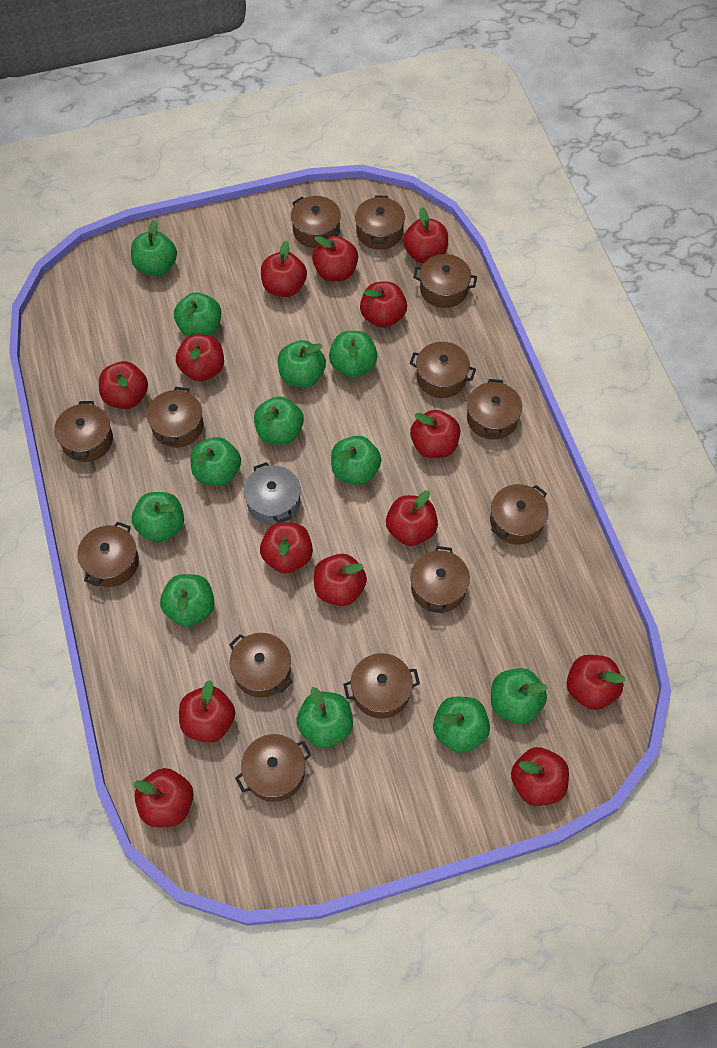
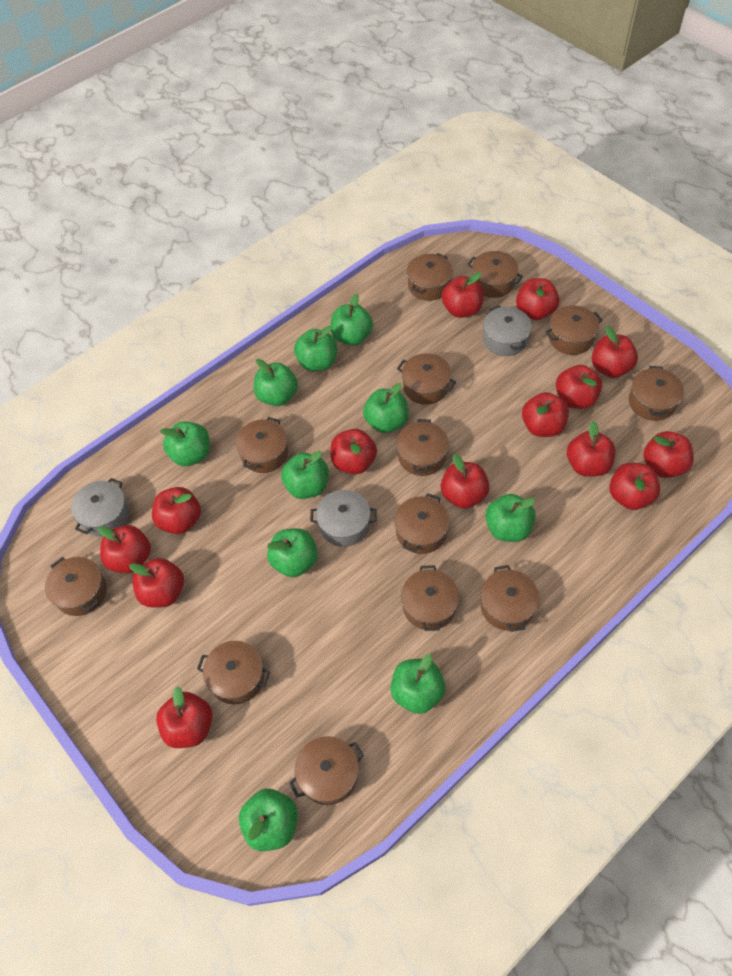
green apple: [131,220,177,276] [132,492,184,542] [160,574,215,627] [174,292,221,337] [190,437,241,486] [254,396,304,445] [278,340,326,388] [296,687,353,748] [329,331,378,378] [331,436,381,485] [433,697,490,753] [491,668,548,724] = 12 -> [160,422,210,466] [239,789,298,851] [254,359,298,406] [267,528,318,577] [281,451,329,499] [294,326,337,371] [331,294,373,345] [363,383,409,433] [390,654,446,714] [485,494,536,542] = 10
grey pot: [244,462,301,525] = 1 -> [71,478,129,537] [310,490,377,547] [483,305,532,356] = 3

